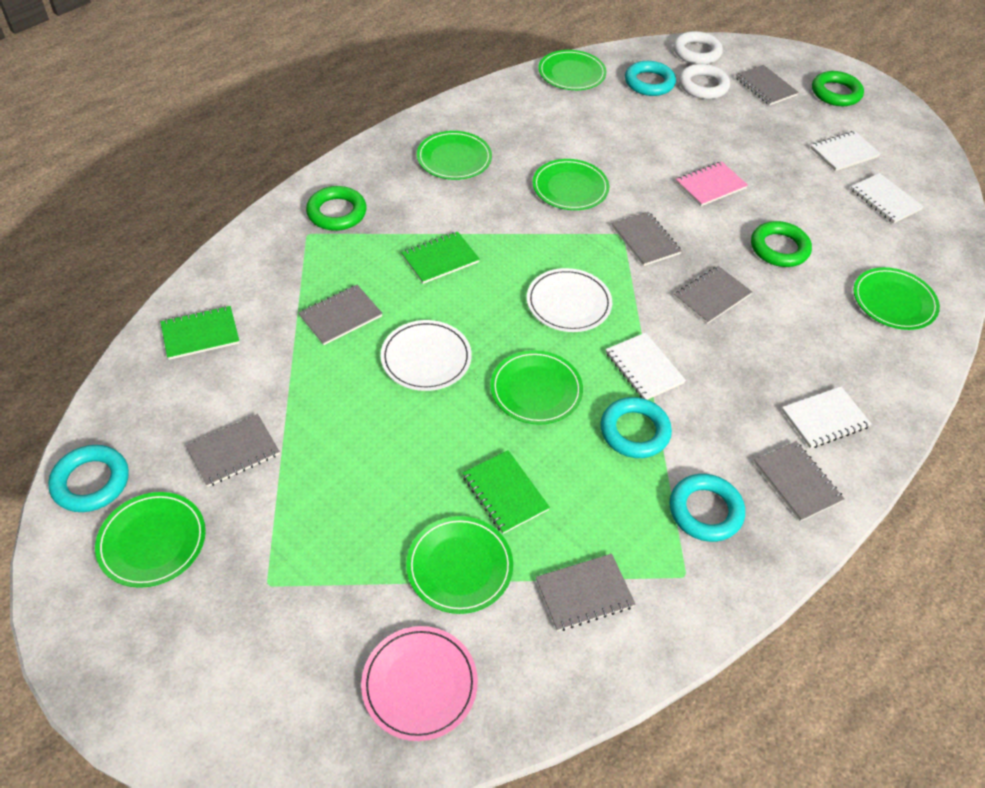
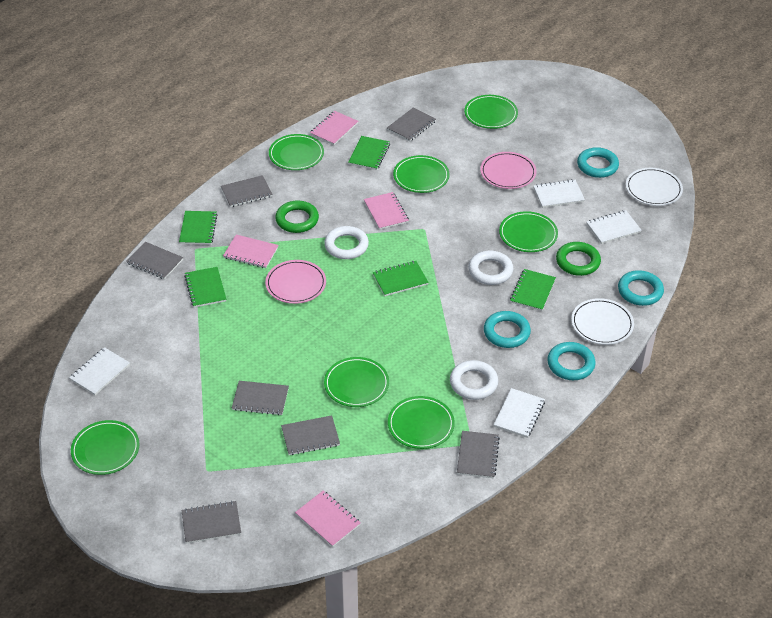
green notebook: [160,306,239,360] [401,232,480,284] [462,450,550,534] = 3 -> [179,211,217,245] [184,267,226,308] [348,136,390,170] [373,261,429,296] [510,269,556,311] = 5
green ring: [306,186,367,231] [751,221,812,267] [812,71,864,106] = 3 -> [275,201,319,233] [556,242,601,276] = 2
pink notebook: [676,162,748,206] = 1 -> [223,235,278,268] [295,490,361,547] [310,111,358,145] [364,192,409,230] = 4
pink plate: [361,626,478,741] = 1 -> [265,260,326,304] [480,152,537,189] = 2
white ring: [673,31,723,64] [679,64,730,99] = 2 -> [324,226,369,259] [450,360,498,400] [468,251,513,285] = 3

